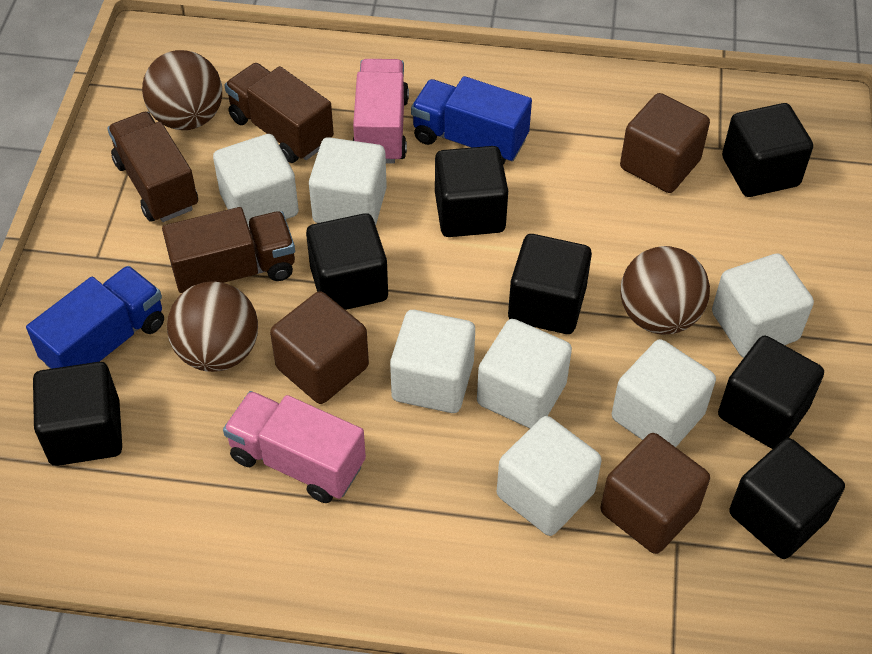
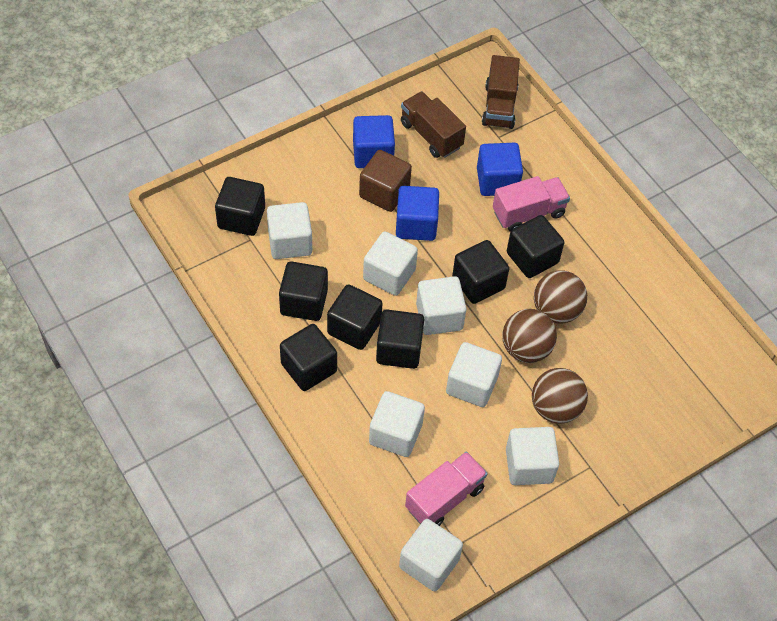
blue cube: none = 0 -> [353,115,395,168] [396,186,439,241] [477,143,523,196] = 3
blue truck: [26,266,164,369] [411,76,532,165] = 2 -> none = 0
brown cube: [270,291,369,404] [600,433,710,554] [620,93,710,193] = 3 -> [359,150,412,212] = 1
brown truck: [107,112,198,222] [162,207,295,293] [224,63,334,163] = 3 -> [401,91,466,158] [482,55,520,129] = 2

